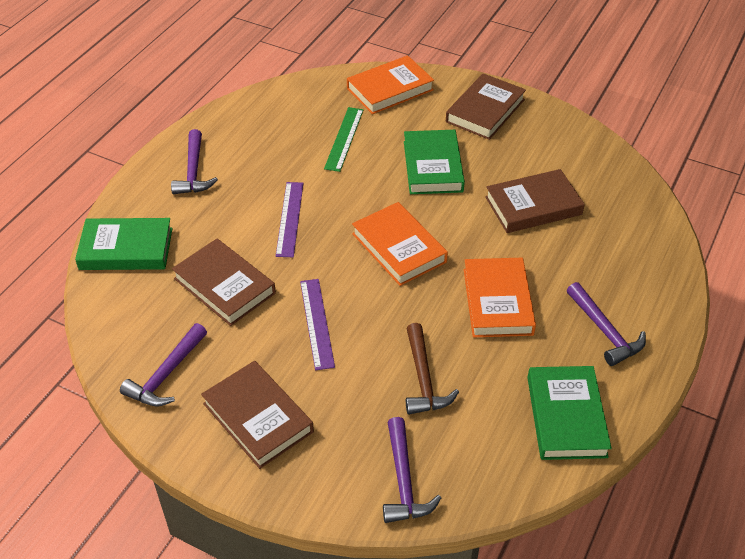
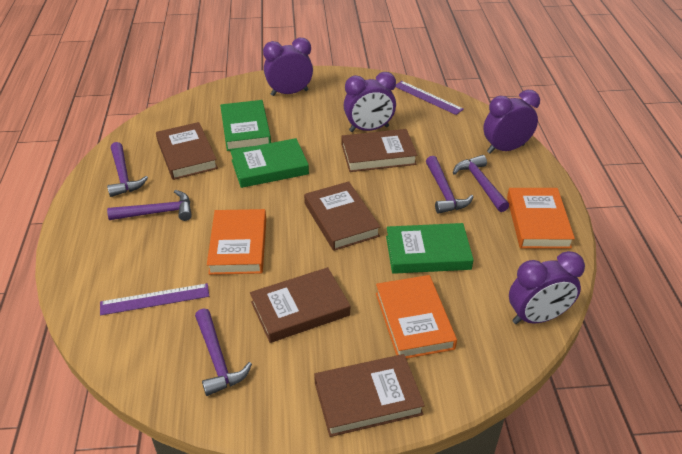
brown book: [172,239,276,326] [201,361,314,469] [446,73,526,140] [485,169,585,233] = 4 -> [156,122,218,180] [250,267,350,343] [304,182,381,251] [314,354,425,437] [342,129,417,172] = 5
brown hammer: [406,323,459,414] = 1 -> none = 0
green ruler: [324,107,363,172] = 1 -> none = 0
purple clock: none = 0 -> [263,38,313,96] [344,72,396,132] [483,90,540,154] [509,251,585,324] = 4
purple hammer: [120,323,207,406] [171,129,218,194] [383,417,441,523] [567,282,646,366] = 4 -> [107,142,148,197] [107,190,192,221] [195,308,252,396] [426,156,473,214] [453,155,509,212] = 5

